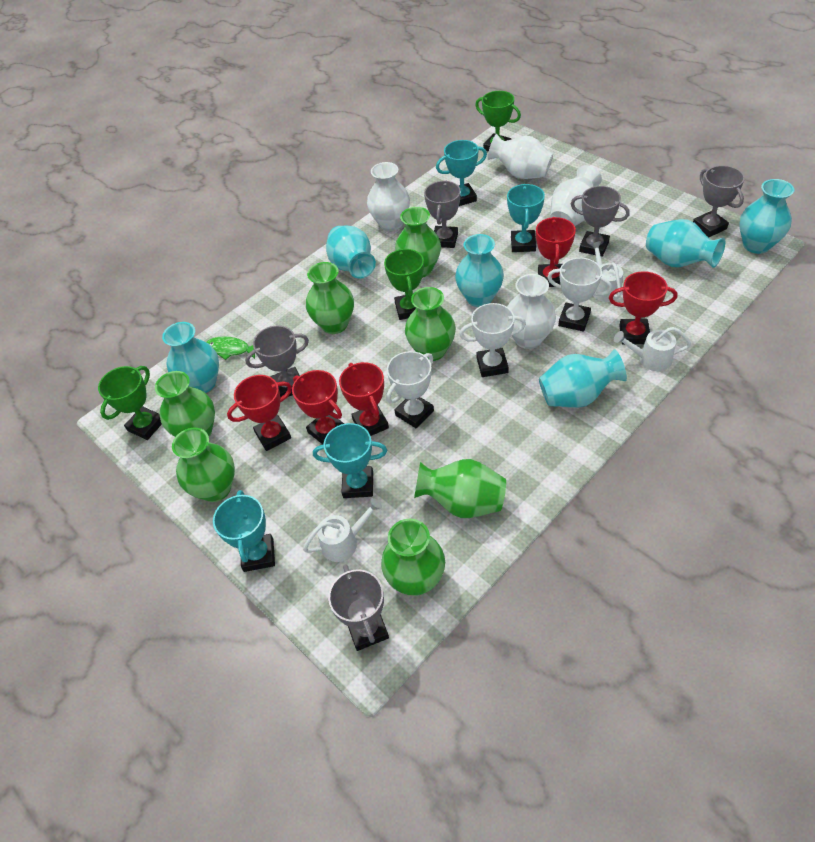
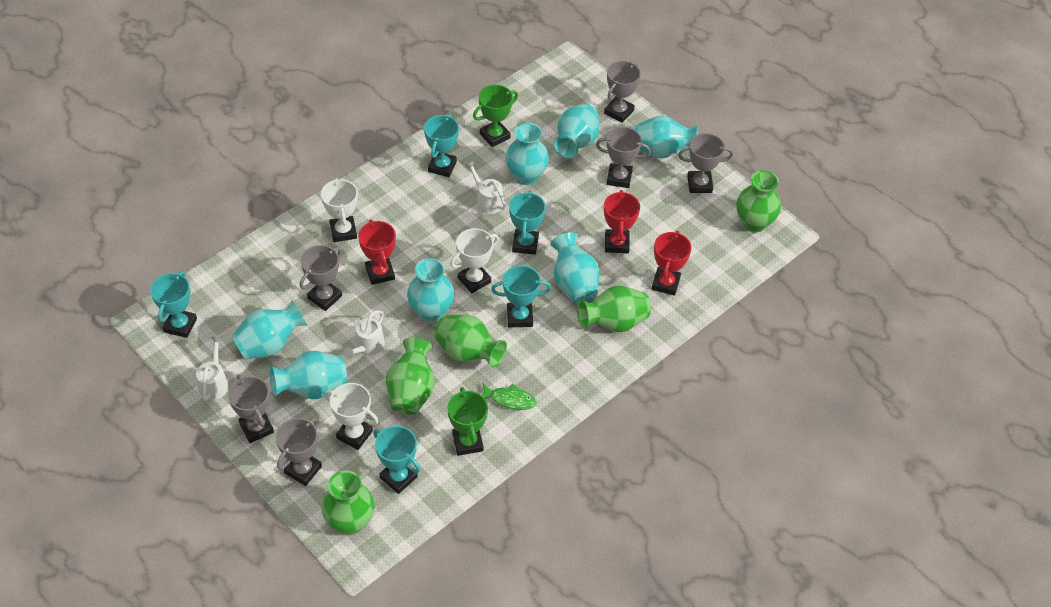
green trophy: [98,366,162,440] [384,249,424,320] [475,91,521,152] = 3 -> [447,387,488,456] [473,85,518,147] = 2
green vase: [155,371,215,437] [172,428,235,502] [306,262,354,334] [381,519,445,596] [395,207,441,278] [405,287,456,361] [414,459,506,518] = 7 -> [322,470,374,535] [386,338,435,415] [434,315,507,368] [577,286,651,332] [736,170,781,233] = 5
grey trophy: [245,325,309,397] [328,564,389,651] [424,181,461,248] [571,186,630,257] [693,165,745,238] = 5 -> [228,375,274,443] [276,418,322,486] [300,245,342,311] [596,127,651,188] [604,61,641,123] [678,133,733,193] = 6
red trophy: [227,375,292,451] [292,370,344,444] [339,362,389,436] [536,217,576,287] [609,271,678,344] = 5 -> [358,220,396,285] [604,190,640,253] [652,231,692,296] = 3
turquoise trophy: [213,490,275,572] [313,423,387,498] [436,140,487,206] [507,184,545,252] = 4 -> [150,271,197,338] [373,426,420,494] [424,114,459,177] [491,265,551,327] [509,191,546,255] = 5
turquoise vase: [162,322,219,393] [326,226,376,279] [455,234,504,307] [539,349,627,408] [646,219,725,268] [739,179,794,254] = 6 -> [231,300,307,359] [270,351,347,399] [407,258,454,322] [505,123,549,185] [551,232,599,304] [553,103,599,158] [634,116,698,159] = 7
white vase: [367,162,410,231] [488,134,553,179] [507,274,556,349] [550,165,602,226] = 4 -> none = 0

